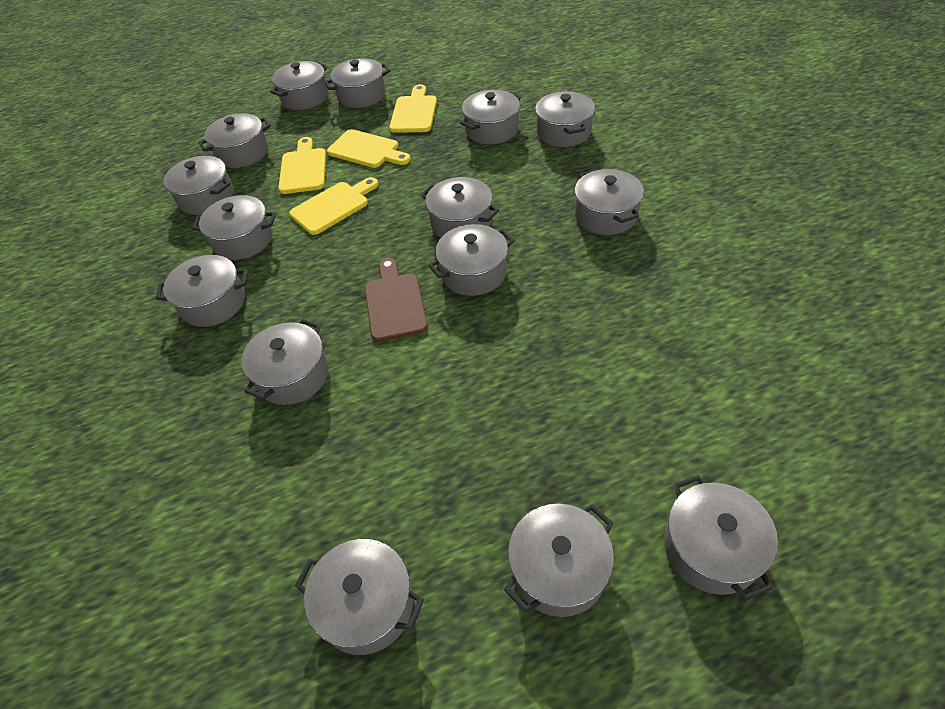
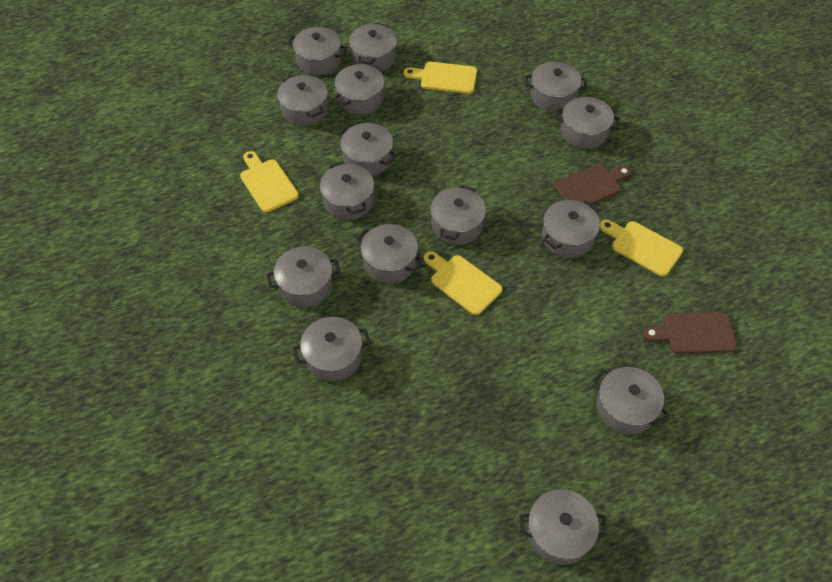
brown cutting board: [365,258,428,342] = 1 -> [554,164,631,204] [643,312,737,354] = 2

